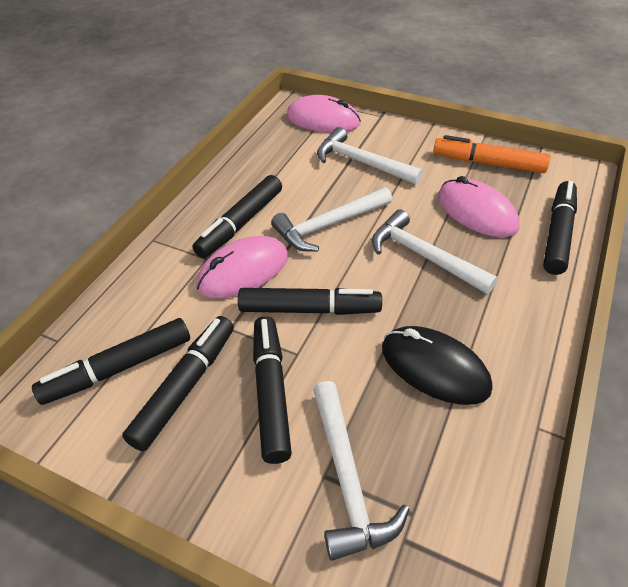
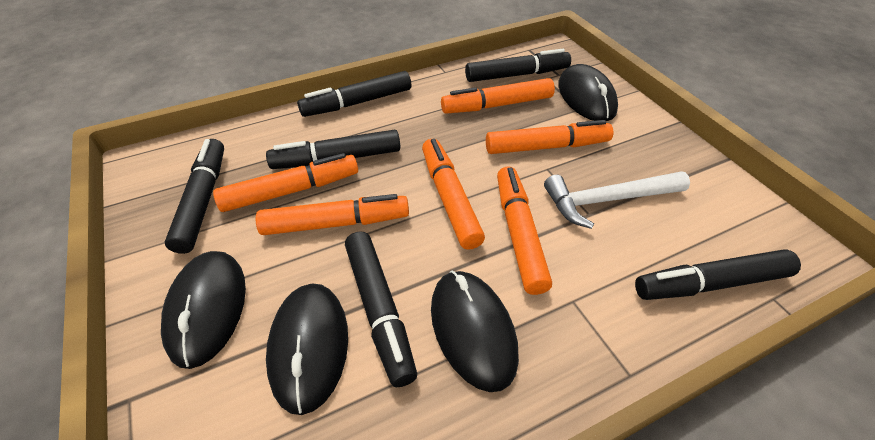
black mouse: [382,326,492,405] = 1 -> [161,251,246,369] [266,283,348,415] [431,271,519,392] [558,64,618,121] = 4
orange marker: [433,135,551,173] = 1 -> [213,153,358,212] [256,194,409,235] [422,139,485,250] [441,78,555,114] [486,120,613,154] [497,166,552,295] = 6
pink mouse: [196,236,288,298] [286,95,361,133] [438,176,520,237] = 3 -> none = 0
white hammer: [271,187,392,251] [313,381,410,561] [317,127,423,185] [372,209,498,294] = 4 -> [544,171,690,229] = 1

